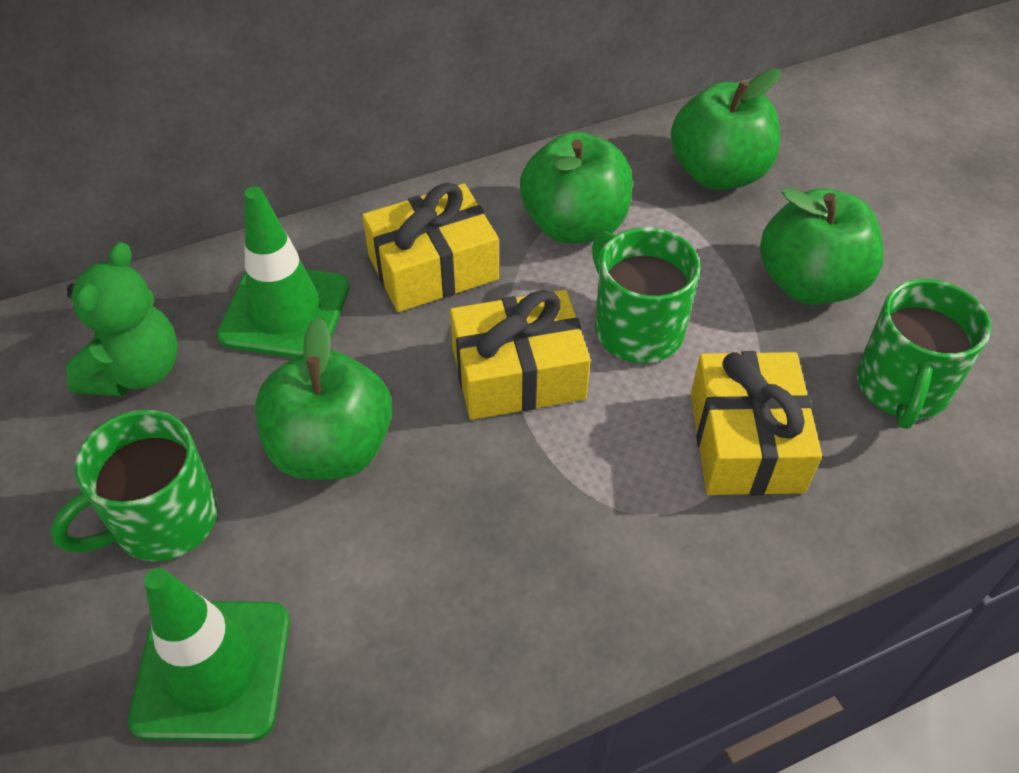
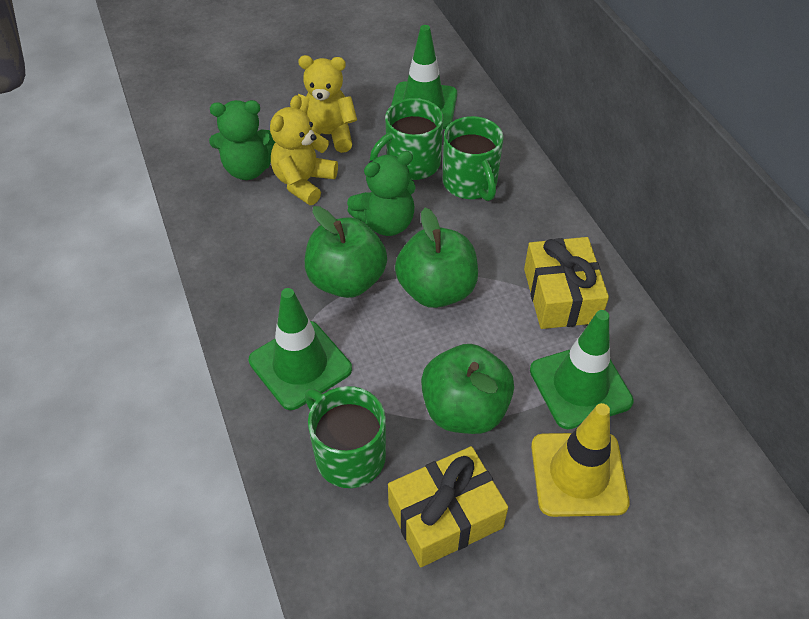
green apple: [255,317,392,480] [520,132,633,244] [670,69,781,190] [760,188,884,305] = 4 -> [305,206,387,298] [395,208,478,308] [421,344,514,434] = 3
green teddy bear: [66,242,178,396] = 1 -> [209,100,275,180] [347,151,416,236] = 2
green traffic cone: [128,568,290,741] [217,187,350,358] = 2 -> [249,288,352,410] [391,25,457,129] [530,310,634,429] = 3
yellow gift: [362,183,499,312] [450,290,591,420] [691,351,822,495] = 3 -> [388,446,508,567] [524,237,609,329] = 2
yellow teddy bear: none = 0 -> [270,95,338,205] [298,55,357,153] = 2
yellow traffic cone: none = 0 -> [531,403,630,517] = 1

